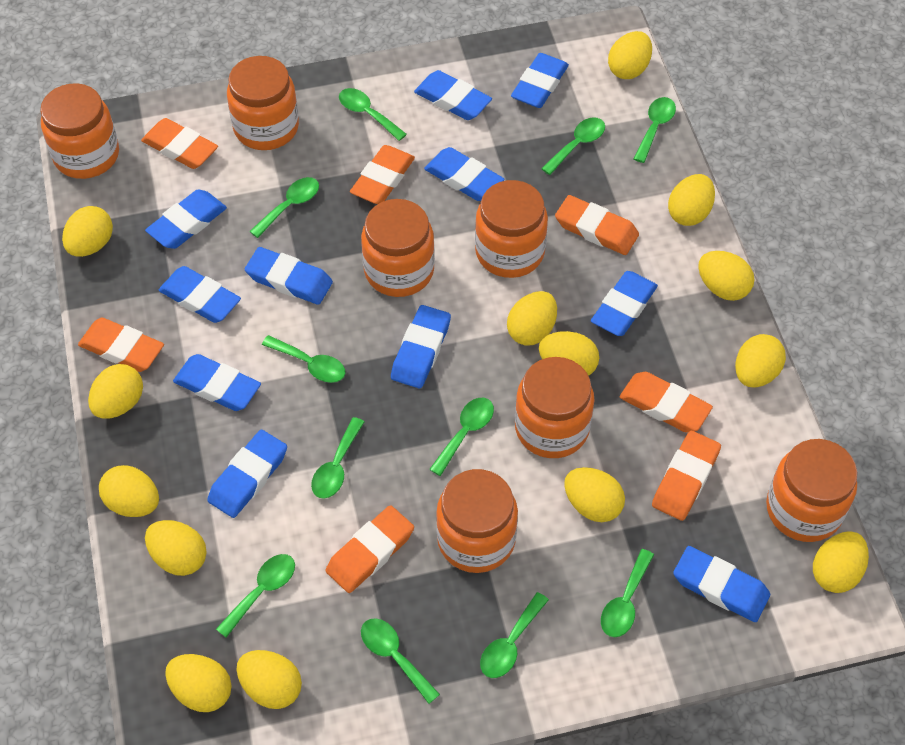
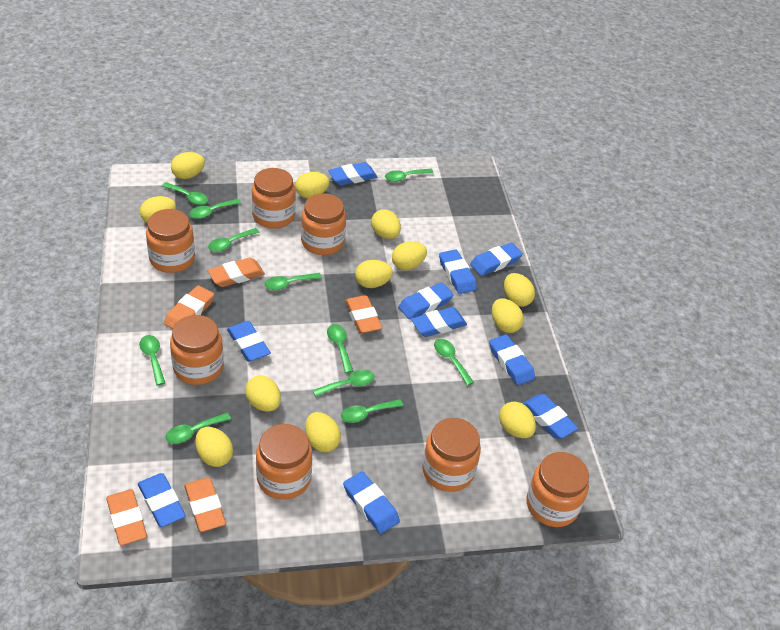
blue eraser: [145,190,227,249] [159,266,241,323] [173,354,261,411] [207,430,287,518] [245,247,333,305] [391,305,451,388] [414,70,492,120] [424,147,504,201] [511,53,569,108] [591,271,658,336] [673,546,770,622] = 11 -> [138,473,186,527] [227,321,271,362] [328,162,378,186] [343,471,400,534] [398,283,454,320] [411,307,467,337] [439,249,477,294] [470,243,523,276] [489,334,535,385] [522,394,578,439] = 10
orange eraser: [78,318,164,372] [141,118,218,169] [325,505,414,593] [350,145,415,204] [555,195,639,255] [620,372,713,433] [652,431,721,521] = 7 -> [106,489,147,545] [164,285,214,329] [184,477,226,532] [208,258,265,287] [345,295,382,334] = 5
yellow egg: [62,206,113,257] [88,364,143,419] [99,465,159,517] [145,520,207,576] [165,654,232,712] [237,650,302,709] [507,291,557,346] [539,331,599,376] [564,467,625,522] [608,31,652,79] [668,174,715,226] [698,251,754,301] [735,334,786,387] [813,531,869,593] = 14 -> [140,196,176,223] [171,152,205,179] [195,427,233,467] [245,375,281,412] [295,172,329,198] [305,412,341,452] [355,260,393,288] [371,209,401,239] [392,241,427,270] [492,298,524,333] [499,402,536,438] [504,273,535,307] = 12

